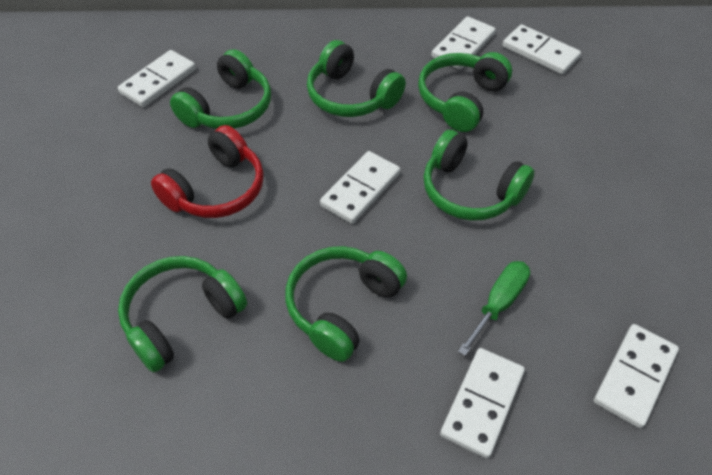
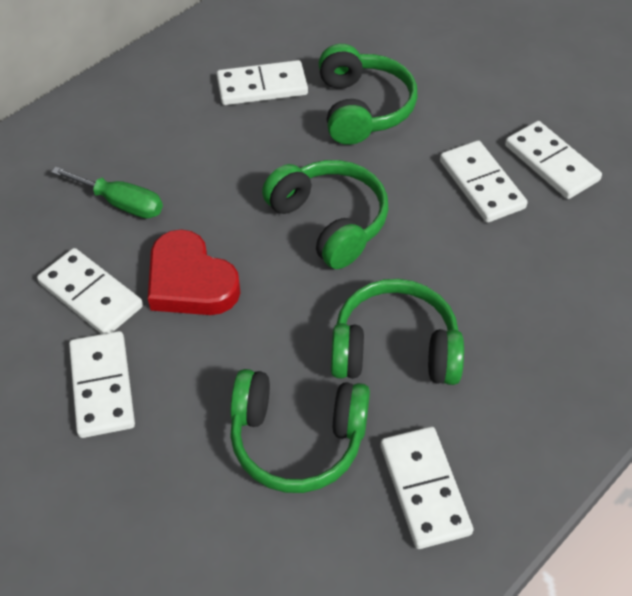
green headphones: [118,256,247,372] [170,49,271,129] [285,246,407,362] [307,40,406,117] [418,52,512,132] [423,130,534,221] = 6 -> [230,369,370,493] [262,160,388,269] [318,44,418,145] [331,279,464,385] = 4
red headphones: [151,125,264,218] = 1 -> none = 0
red heart: none = 0 -> [148,229,240,315] = 1

